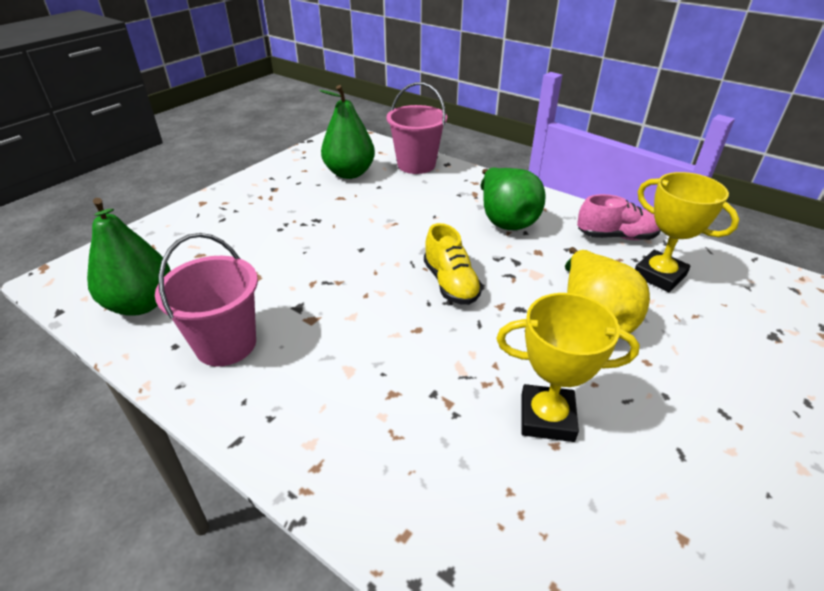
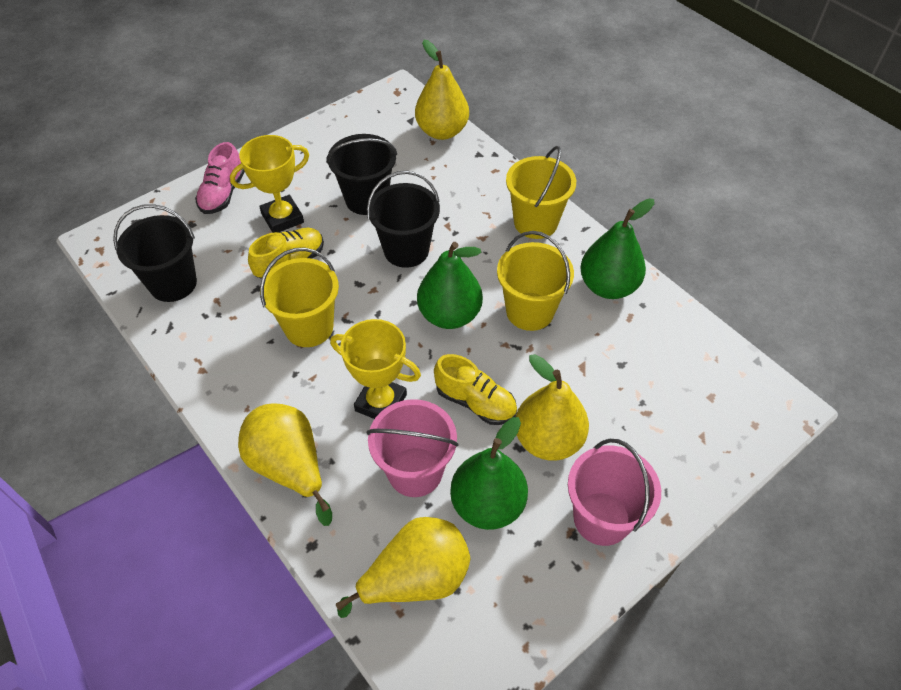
black bucket: none = 0 -> [113,204,197,302] [326,134,397,215] [367,171,440,268] = 3
yellow bucket: none = 0 -> [260,247,339,347] [497,231,574,331] [506,146,576,239] = 3
yellow pear: [565,247,650,333] = 1 -> [238,403,332,526] [336,517,470,618] [415,40,469,140] [516,354,589,461] = 4
yellow shoe: [424,223,482,305] = 1 -> [248,228,324,279] [434,354,517,425] = 2

